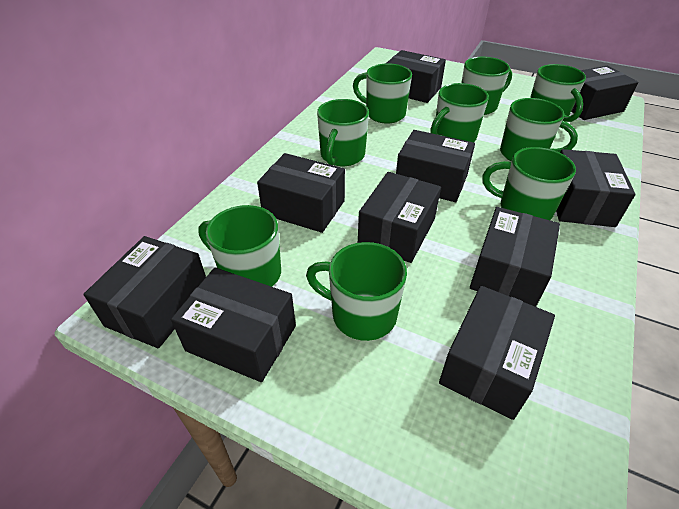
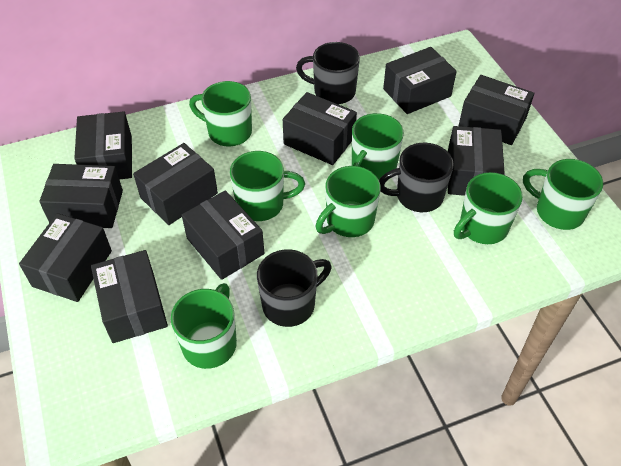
black mug: none = 0 -> [257,249,332,327] [296,42,360,104] [379,143,454,212] = 3
green mug: [198,205,281,287] [306,242,407,341] [317,99,369,166] [353,63,412,124] [430,83,489,142] [462,57,512,115] [482,147,576,220] [500,98,578,161] [530,64,586,122] = 9 -> [171,283,237,369] [189,81,252,146] [230,151,305,221] [315,166,381,237] [352,113,404,180] [454,172,523,244] [523,159,603,230] = 7

